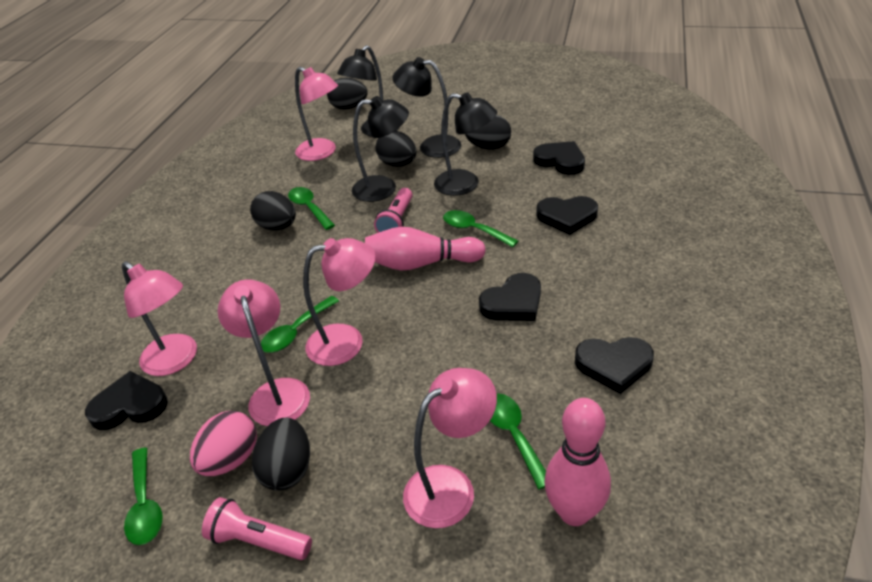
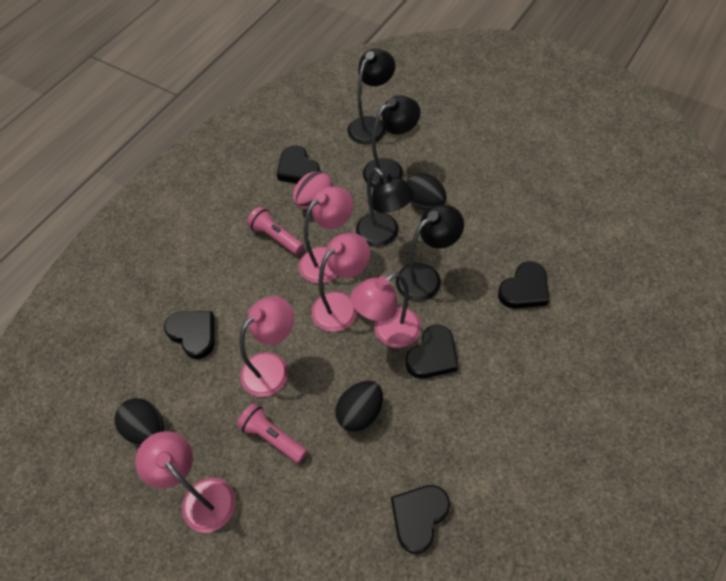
black egg: [250,191,296,231] [252,418,310,491] [327,78,368,110] [376,131,416,167] [465,115,511,150] = 5 -> [114,398,164,445] [335,381,383,432] [406,173,446,210] = 3
green spoon: [124,447,162,545] [261,296,339,353] [288,187,335,230] [443,210,518,247] [490,393,546,489] = 5 -> none = 0
pink bowling pin: [365,227,486,270] [544,398,611,526] = 2 -> none = 0

